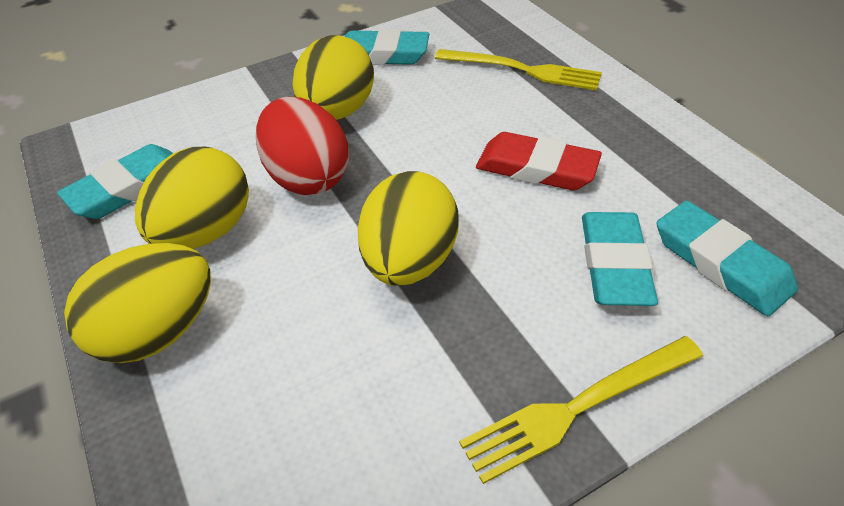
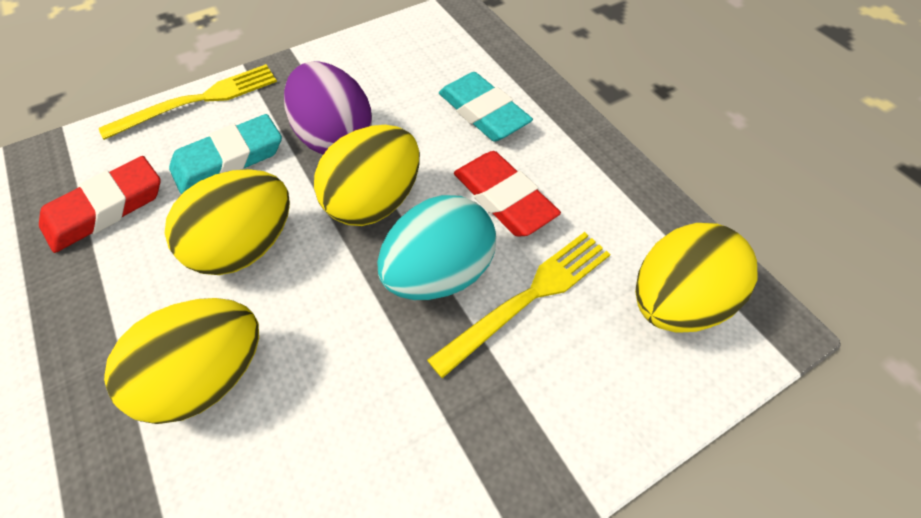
purple egg: none = 0 -> [284,61,372,155] = 1
red egg: [256,97,349,195] = 1 -> none = 0
red eraser: [476,132,602,190] = 1 -> [39,156,161,253] [454,151,561,237] = 2
turquoise egg: none = 0 -> [377,195,496,300] = 1
turquoise eraser: [57,144,173,219] [344,29,429,65] [582,212,658,306] [656,201,798,316] = 4 -> [169,114,282,194] [439,72,533,142] = 2

